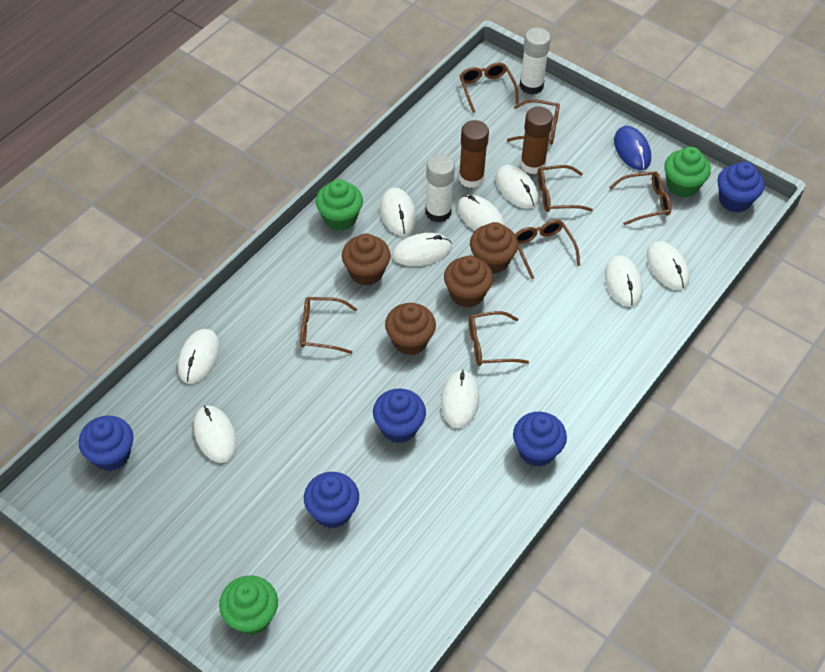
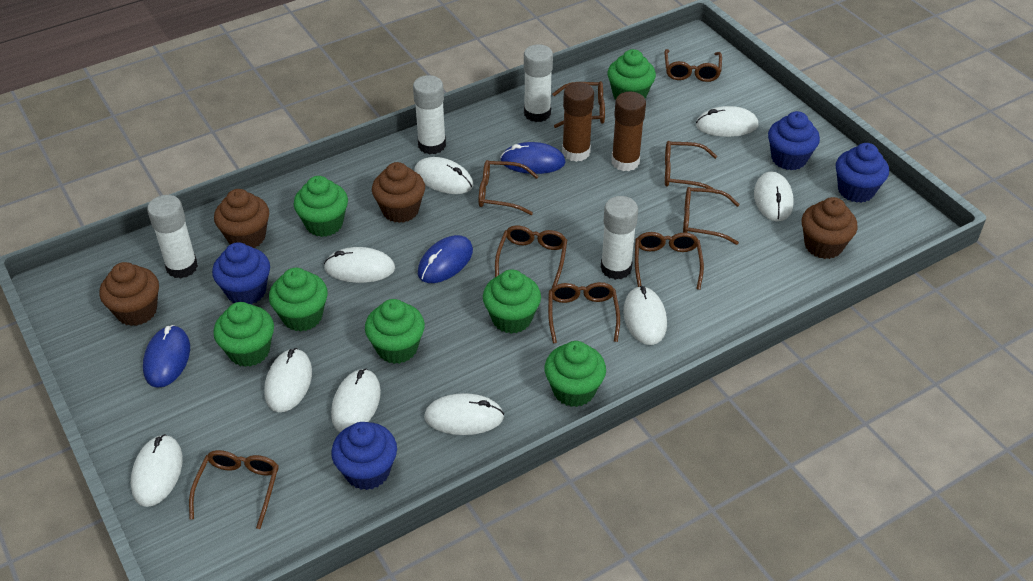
blue cupcake: [79,416,134,471] [304,472,359,528] [373,388,426,443] [513,412,567,467] [717,162,764,213] = 5 -> [212,242,270,305] [331,422,397,490] [768,111,820,170] [836,143,889,203] = 4
blue mouse: [614,126,651,170] = 1 -> [143,325,190,388] [418,235,473,283] [501,142,566,174] = 3
brown glasses: [300,297,357,354] [460,62,519,113] [469,311,529,366] [507,99,560,145] [515,220,580,279] [537,165,593,212] [609,171,671,226] = 7 -> [189,450,279,529] [479,160,539,215] [495,225,567,287] [548,282,620,344] [552,81,605,128] [635,232,704,290] [665,49,722,82] [665,141,717,194] [683,187,740,245] = 9
green cupcake: [219,575,278,635] [316,179,363,231] [664,147,711,198] = 3 -> [213,302,274,367] [269,268,328,332] [294,176,348,237] [365,299,425,364] [483,269,541,334] [545,341,606,407] [608,49,656,100] = 7
white glue stick: [425,154,455,223] [520,28,551,95] = 2 -> [147,195,198,279] [413,75,446,154] [524,44,553,122] [601,196,638,280] = 4

